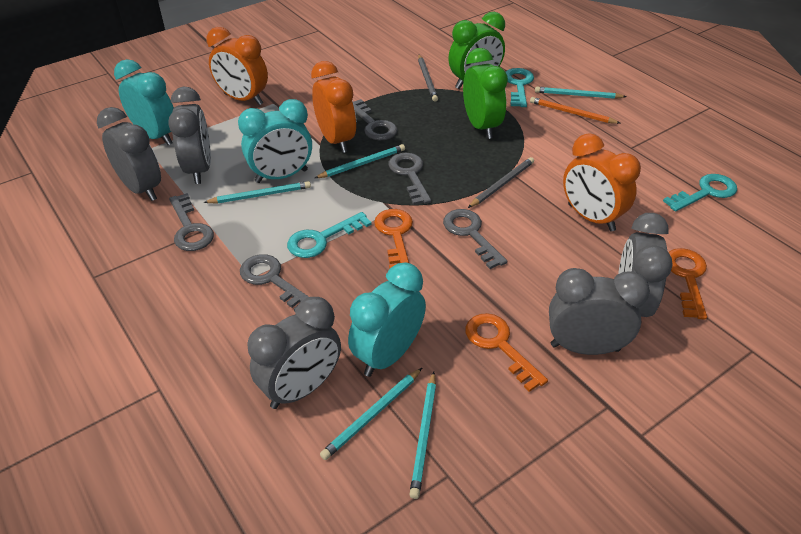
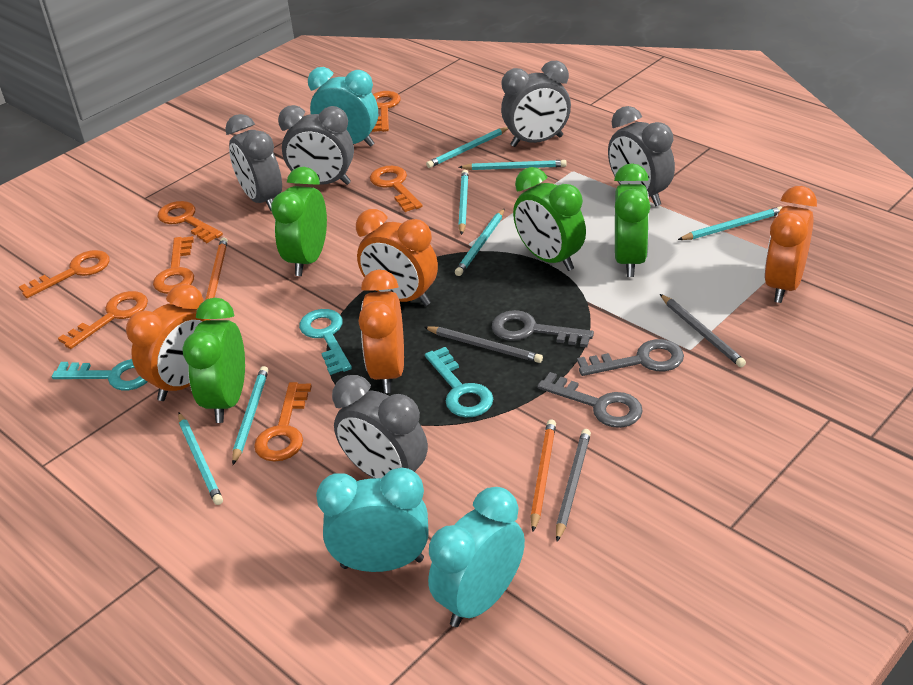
green clock: [448,12,505,89] [463,48,508,139] = 2 -> [182,298,245,423] [271,167,327,276] [513,167,586,271] [614,163,650,277] = 4
grey key: [169,193,214,251] [240,254,309,311] [353,99,398,140] [388,153,431,205] [443,209,507,269] = 5 -> [492,310,594,348] [537,372,643,428] [577,339,684,376] = 3
grey pencil: [418,55,438,102] [468,157,534,208] = 2 -> [424,326,543,363] [556,429,591,542] [660,294,746,367] = 3
orange clock: [207,27,268,105] [311,61,356,153] [563,133,641,231] = 3 -> [126,284,210,401] [356,209,438,306] [358,269,404,393] [764,186,817,303] = 4
orange key: [374,209,413,269] [465,313,548,392] [669,248,707,319] = 3 -> [19,250,110,298] [58,291,148,349] [153,236,194,294] [158,201,223,243] [254,382,312,462] [370,166,423,212] [372,91,401,132] = 7
orange pencil: [530,97,620,124] = 1 -> [205,237,228,300] [530,419,556,531] = 2
turquoise pencil: [203,181,311,203] [315,144,405,178] [320,368,422,460] [409,372,436,499] [535,87,626,99] = 5 -> [178,413,223,505] [232,366,268,465] [426,127,509,168] [455,208,505,276] [458,170,469,235] [459,160,567,170] [678,206,782,240] = 7

